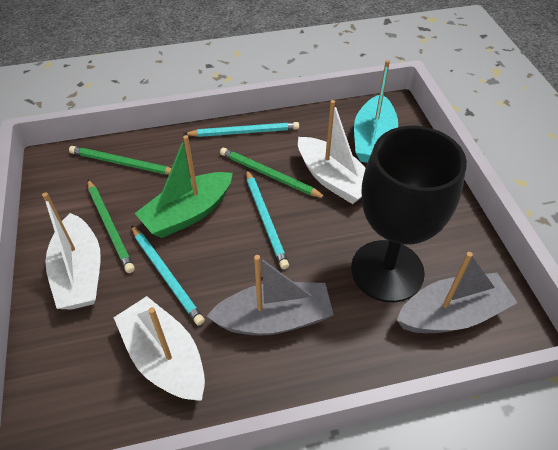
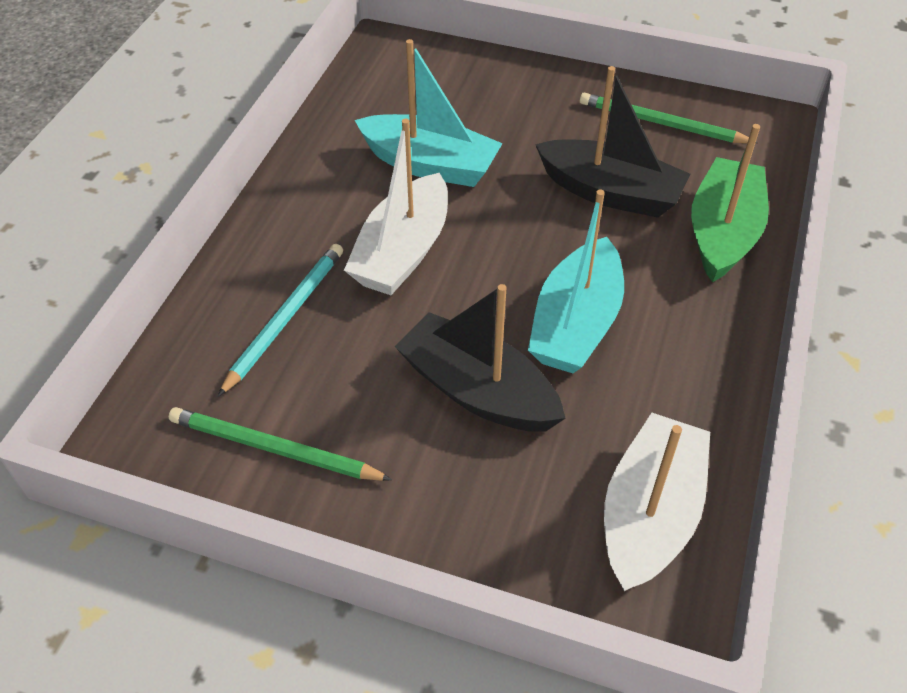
black boat: none = 0 -> [395,284,565,432] [535,66,690,218] = 2
black goblet: [351,126,467,302] = 1 -> none = 0
green pencil: [69,146,171,175] [88,179,135,273] [220,148,326,198] = 3 -> [169,407,392,481] [580,92,758,144] = 2
grey boat: [207,255,334,336] [397,252,518,333] = 2 -> none = 0
turquoise boat: [354,60,398,163] = 1 -> [355,39,503,187] [528,189,624,373] = 2
turquoise pencil: [131,225,205,326] [184,122,299,137] [246,169,289,269] = 3 -> [218,244,343,397] = 1
white boat: [42,192,101,310] [113,296,205,401] [298,100,366,204] = 3 -> [344,118,448,295] [604,413,710,591] = 2

